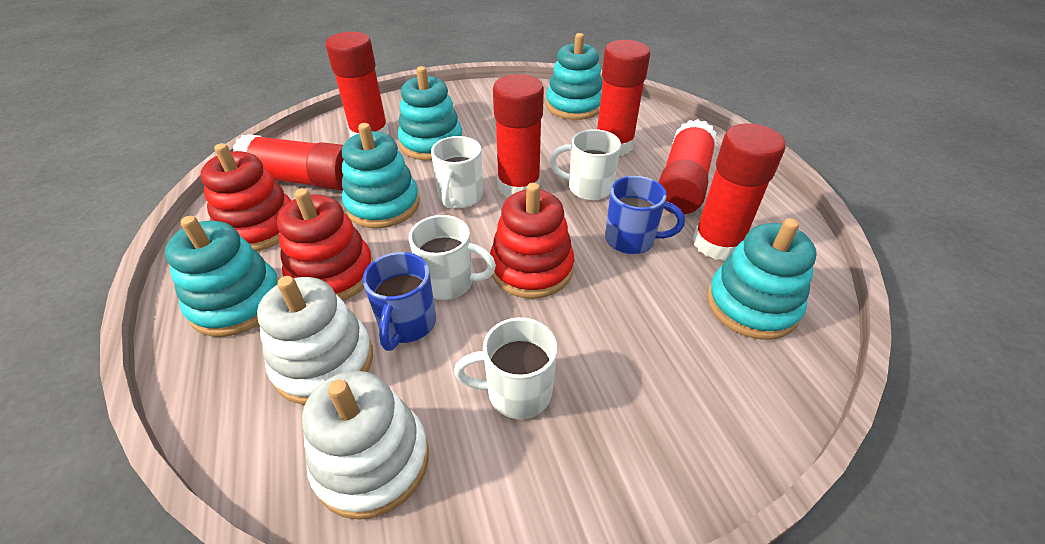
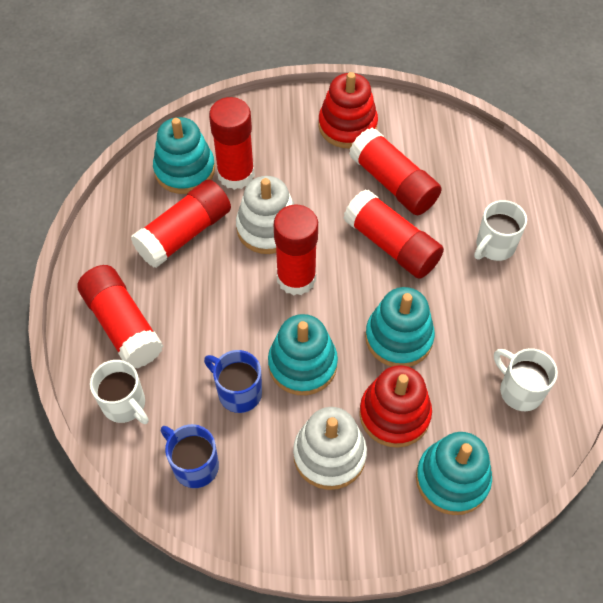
red stacking toy: [200,143,291,251] [277,188,373,301] [490,183,574,299] = 3 -> [318,72,378,148] [359,365,432,448] = 2
turquoise stacking toy: [165,216,279,337] [342,123,419,228] [398,66,462,161] [546,33,603,120] [707,218,817,340] = 5 -> [153,117,215,194] [268,314,338,395] [365,287,435,367] [416,432,492,515] = 4
white mug: [409,215,496,300] [431,136,483,208] [454,317,557,419] [550,129,621,200] = 4 -> [90,360,149,424] [474,200,527,261] [494,348,558,411] = 3

